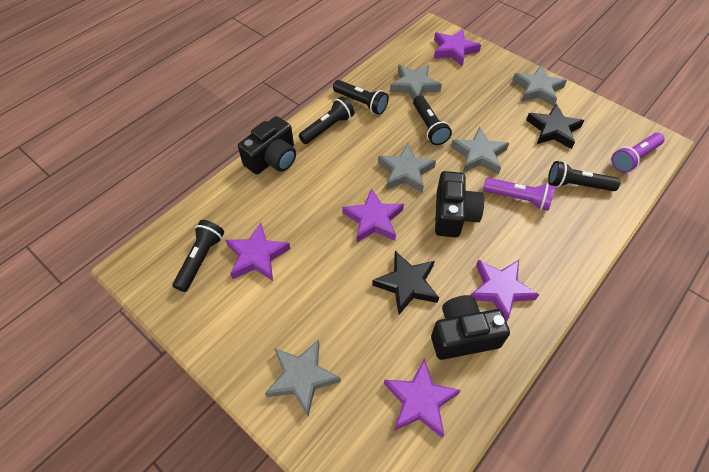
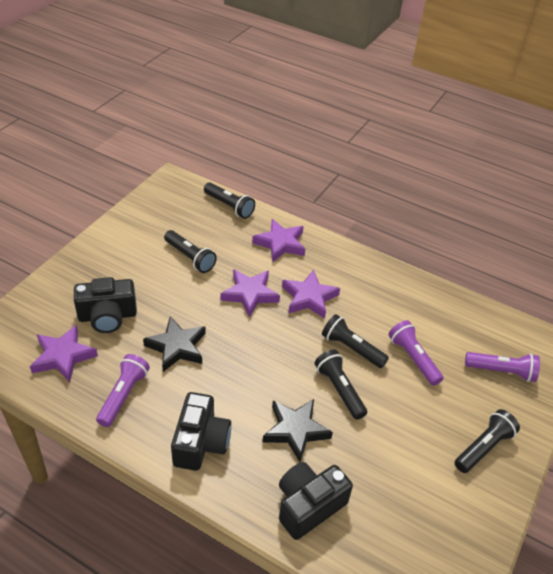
grey star: [265,339,341,416] [378,144,436,193] [390,64,442,100] [451,127,509,174] [513,65,567,106] = 5 -> none = 0
purple flashlight: [483,178,555,211] [611,133,665,173] = 2 -> [96,354,150,427] [388,320,444,386] [465,352,540,382] = 3
purple star: [225,223,290,281] [342,188,404,243] [384,359,461,438] [434,29,481,67] [470,260,539,322] = 5 -> [30,325,98,382] [221,269,280,318] [252,219,305,262] [282,270,340,319] = 4

